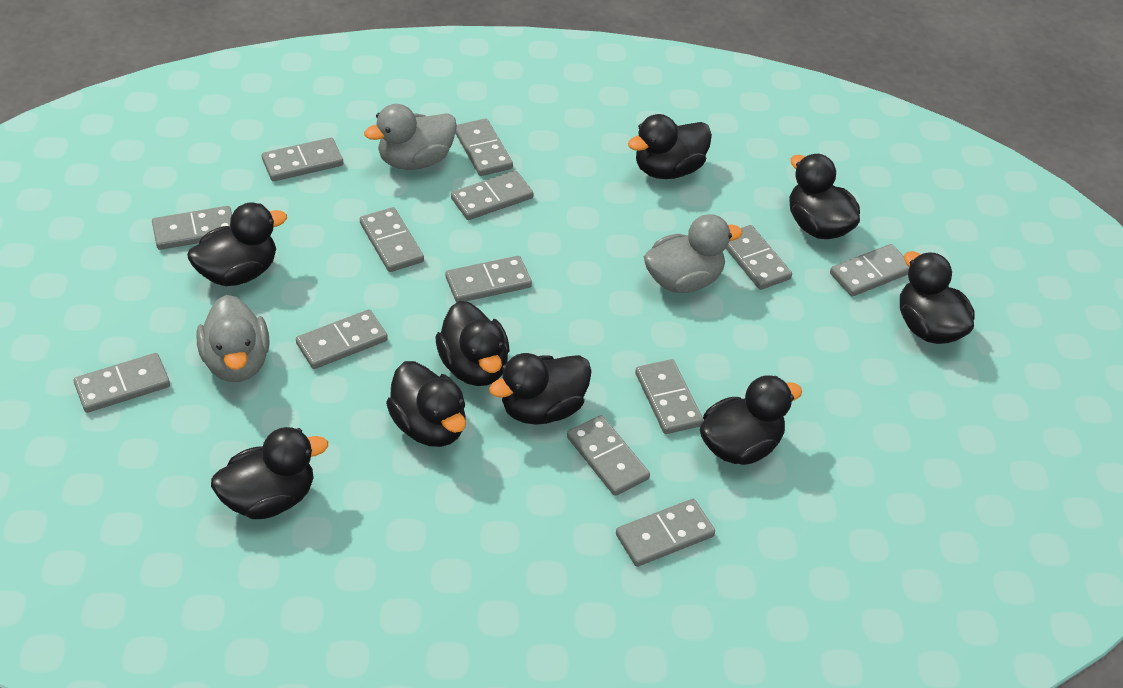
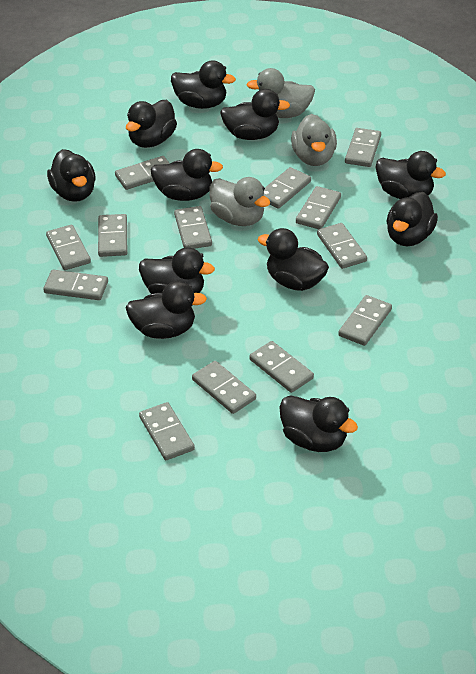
black duck: [187,203,287,286] [211,427,328,519] [386,361,466,447] [435,301,510,386] [489,353,592,425] [628,114,712,179] [700,375,802,465] [789,154,860,239] [900,251,975,344] = 9 -> [47,149,96,202] [126,100,177,148] [126,281,207,339] [139,247,215,294] [151,149,223,201] [171,60,236,109] [220,89,290,140] [258,228,329,291] [279,395,358,452] [376,151,446,199] [386,192,438,246] = 11

